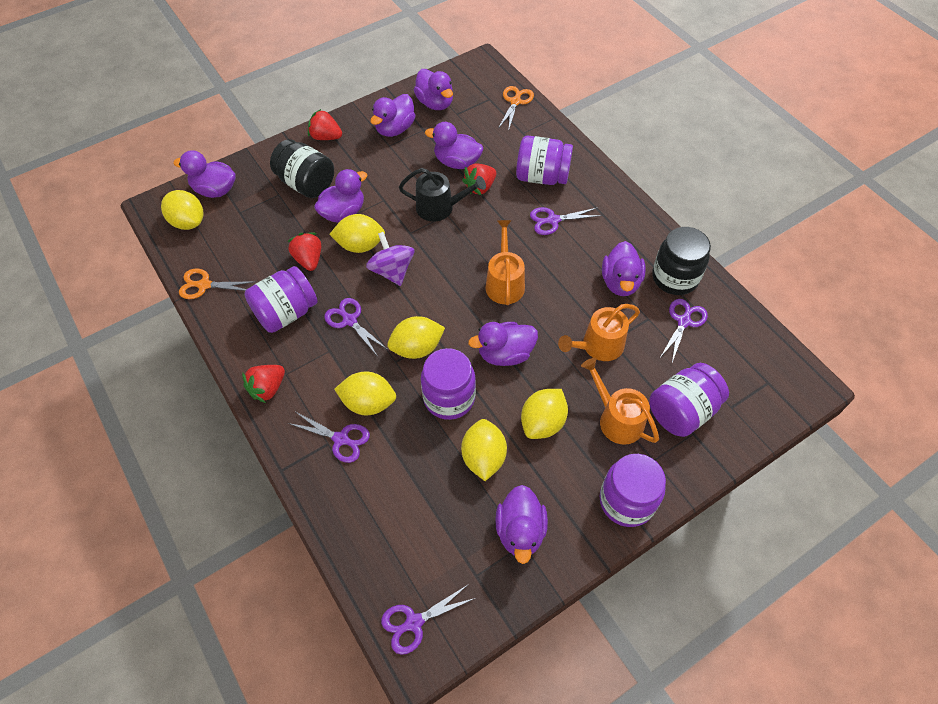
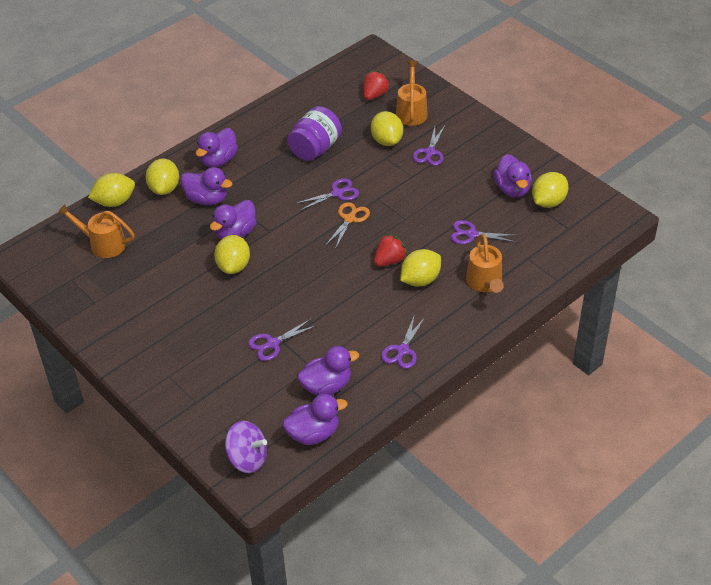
black jar: [270,139,334,198] [652,227,711,295] = 2 -> none = 0
black watering can: [399,168,486,222] = 1 -> none = 0
orange scissors: [179,269,253,299] [499,86,534,131] = 2 -> [325,202,370,249] = 1
purple duck: [173,150,236,198] [314,169,367,223] [370,94,415,137] [414,69,453,110] [425,122,483,169] [468,322,538,366] [495,485,548,564] [602,241,646,296] = 8 -> [181,167,233,205] [196,128,238,167] [210,200,257,239] [283,394,347,445] [297,346,359,396] [494,154,532,197] = 6
purple jar: [244,266,318,333] [421,348,476,420] [516,136,573,185] [600,454,666,527] [649,363,729,437] = 5 -> [287,106,342,161] = 1
red strawberry: [242,365,285,403] [287,233,321,271] [308,109,342,140] [462,163,497,195] = 4 -> [363,70,391,100] [374,233,408,267] = 2

